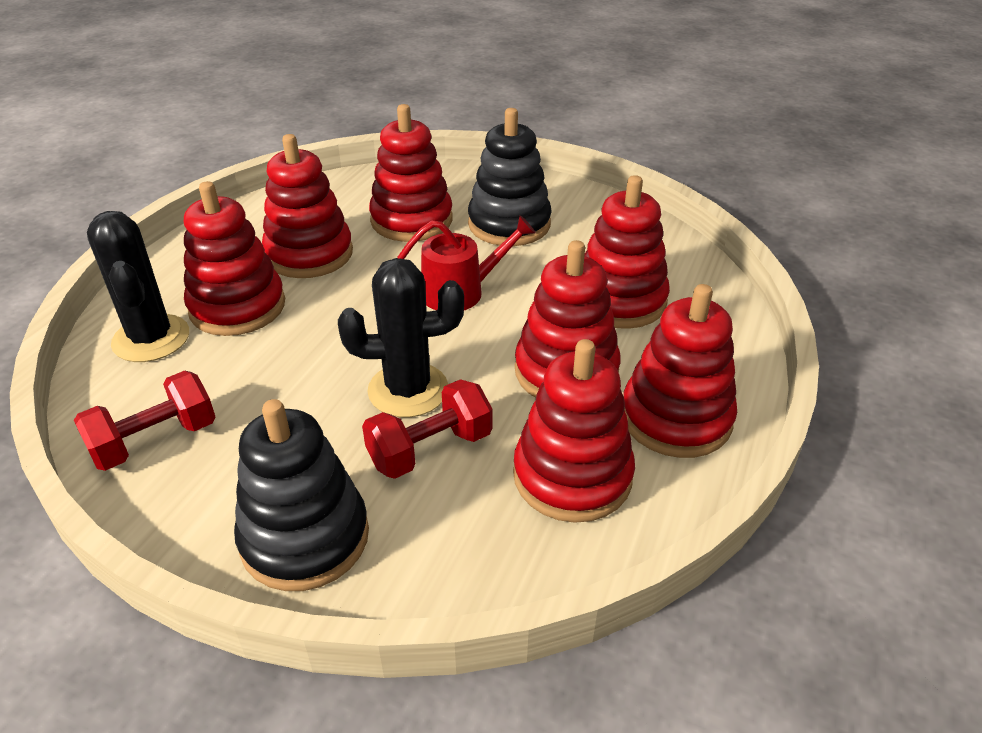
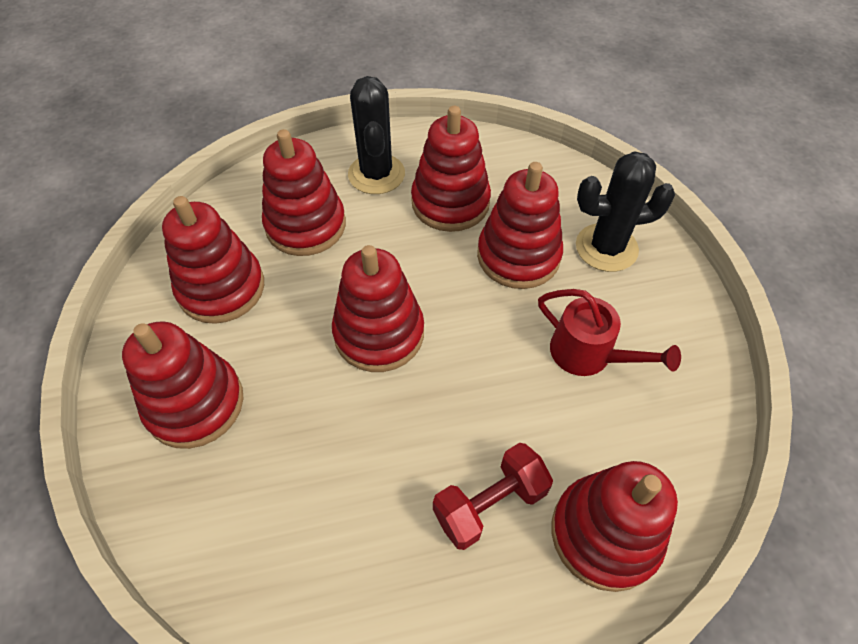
black stacking toy: [234,399,369,591] [468,108,552,246] = 2 -> none = 0
red dumbbell: [74,371,216,471] [362,379,492,479] = 2 -> [433,443,553,550] = 1

